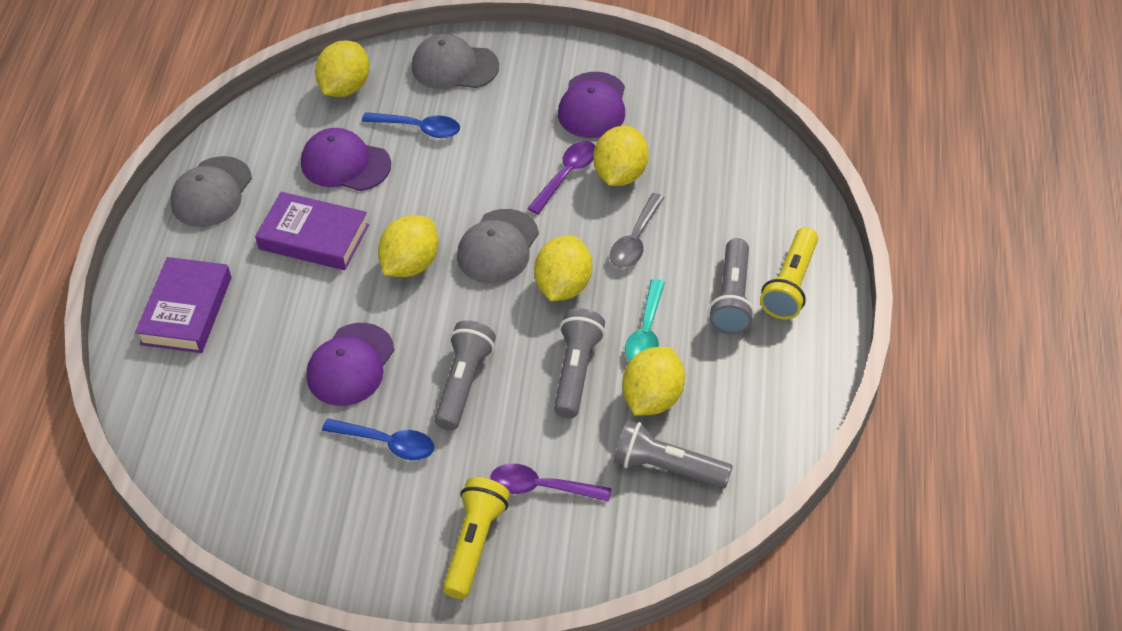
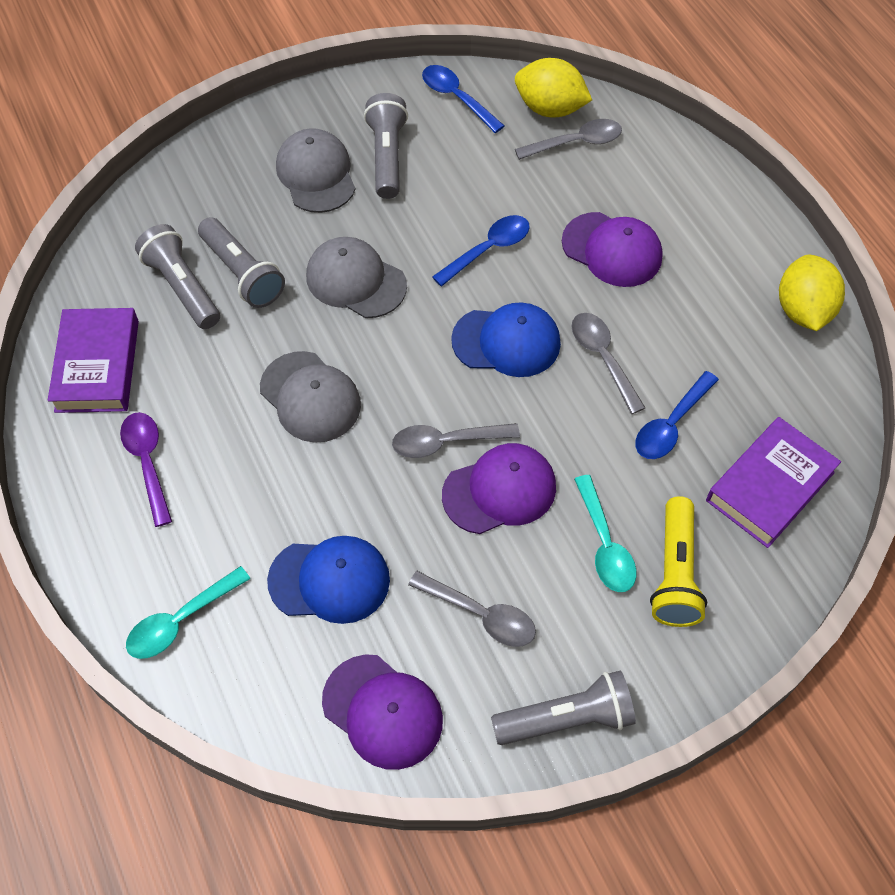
blue cap: none = 0 -> [267,536,390,624] [451,302,561,377] = 2
blue spoon: [322,418,434,460] [362,112,460,138] = 2 -> [422,65,505,133] [432,215,530,286] [635,371,719,459] = 3
grey spoon: [610,193,665,268] = 1 -> [392,423,520,458] [408,571,536,647] [515,119,622,160] [572,313,645,414] = 4
purple spoon: [490,464,611,502] [527,141,595,214] = 2 -> [120,412,172,527] = 1
turquoise spoon: [625,279,665,361] = 1 -> [126,566,250,659] [574,475,637,592] = 2
yellow flashlight: [443,477,510,599] [760,227,818,320] = 2 -> [650,496,707,627] = 1
yellow lemon: [315,40,369,97] [378,215,439,277] [534,236,592,301] [594,126,649,186] [622,347,685,416] = 5 -> [515,58,592,118] [779,254,845,331] = 2

